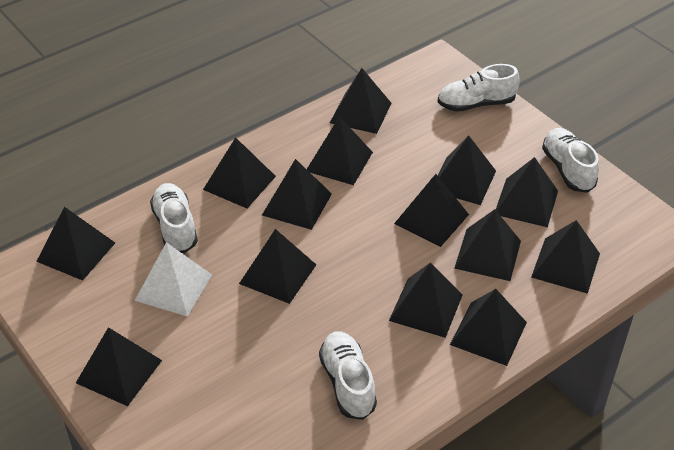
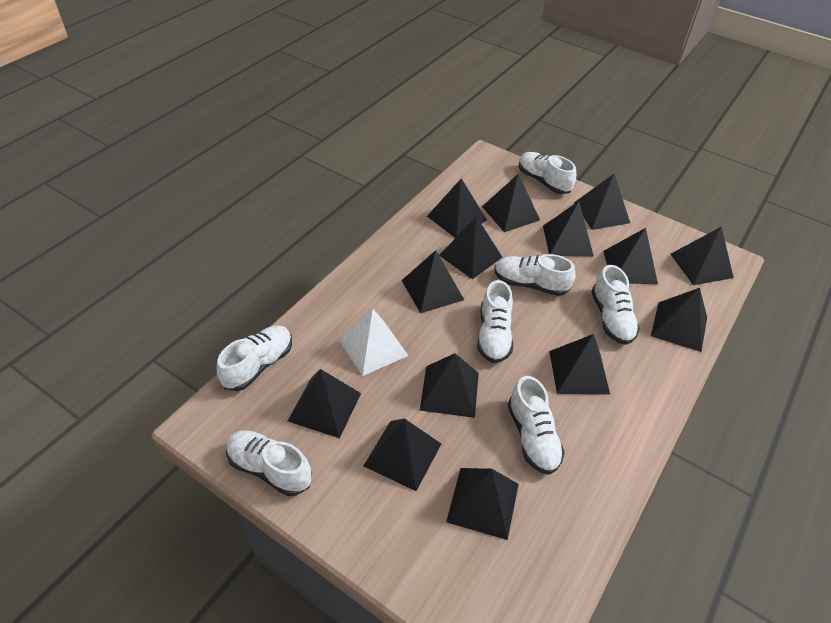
white shoe: [150,183,198,253] [319,331,377,420] [438,64,520,112] [542,128,599,193] = 4 -> [216,326,292,391] [226,430,312,496] [477,280,513,363] [494,254,576,296] [508,376,565,475] [518,152,576,194] [591,265,640,345] = 7

